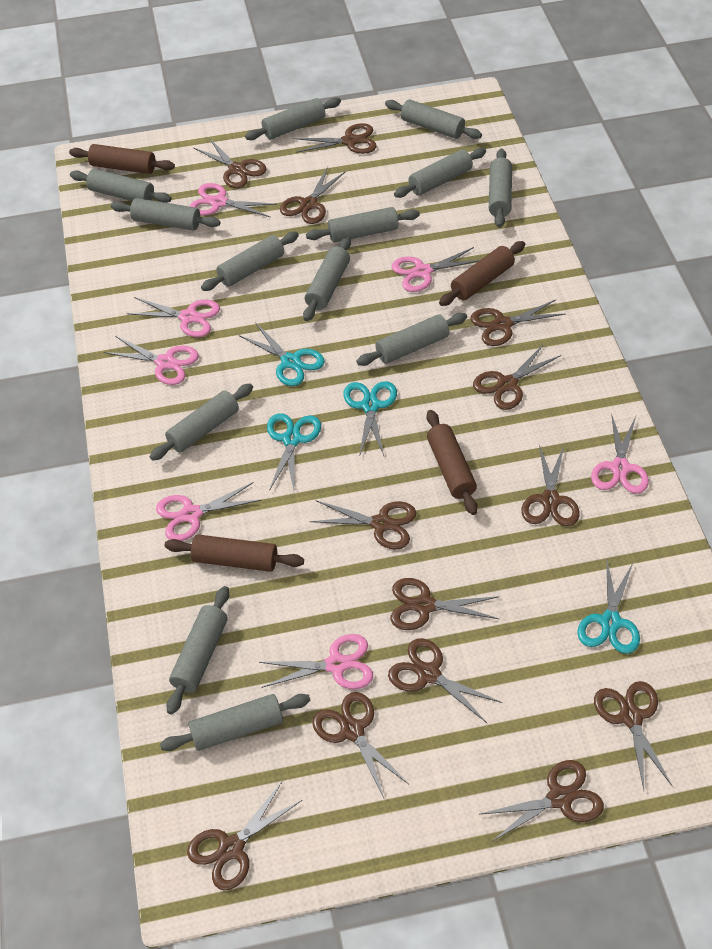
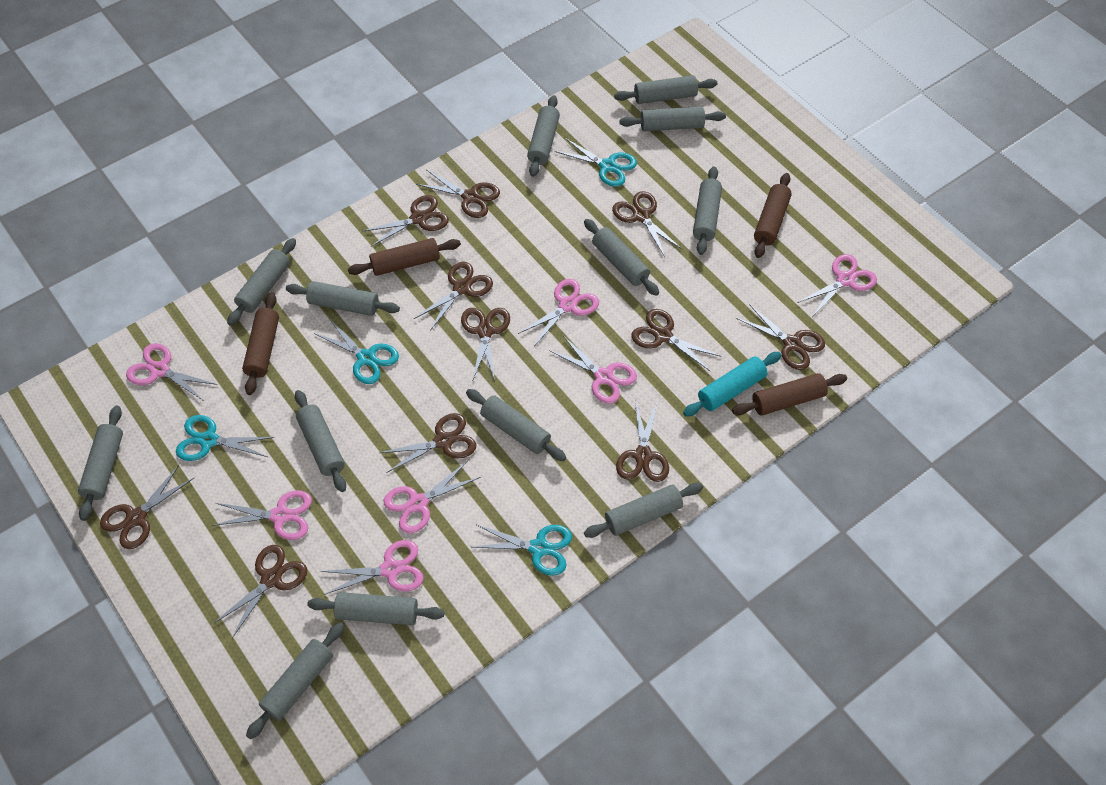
brown scissors: [187,782,302,891] [194,138,267,188] [280,167,346,224] [294,123,377,154] [310,500,416,550] [312,692,409,798] [388,638,502,723] [391,578,500,630] [470,300,565,346] [473,344,561,410] [481,760,604,842] [521,444,580,526] [594,681,672,790] = 13 -> [100,465,194,549] [213,545,307,638] [362,195,449,246] [379,413,477,473] [414,262,493,331] [416,170,500,218] [461,308,510,382] [612,191,682,257] [616,401,669,482] [631,309,722,371] [736,304,825,370] = 11
turquoise rolling pin: none = 0 -> [683,352,781,417] = 1

